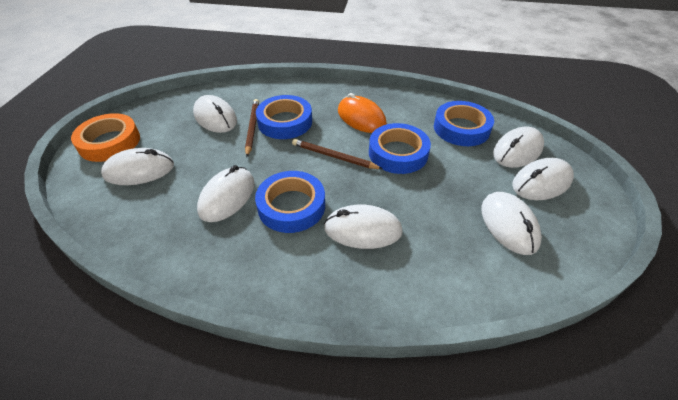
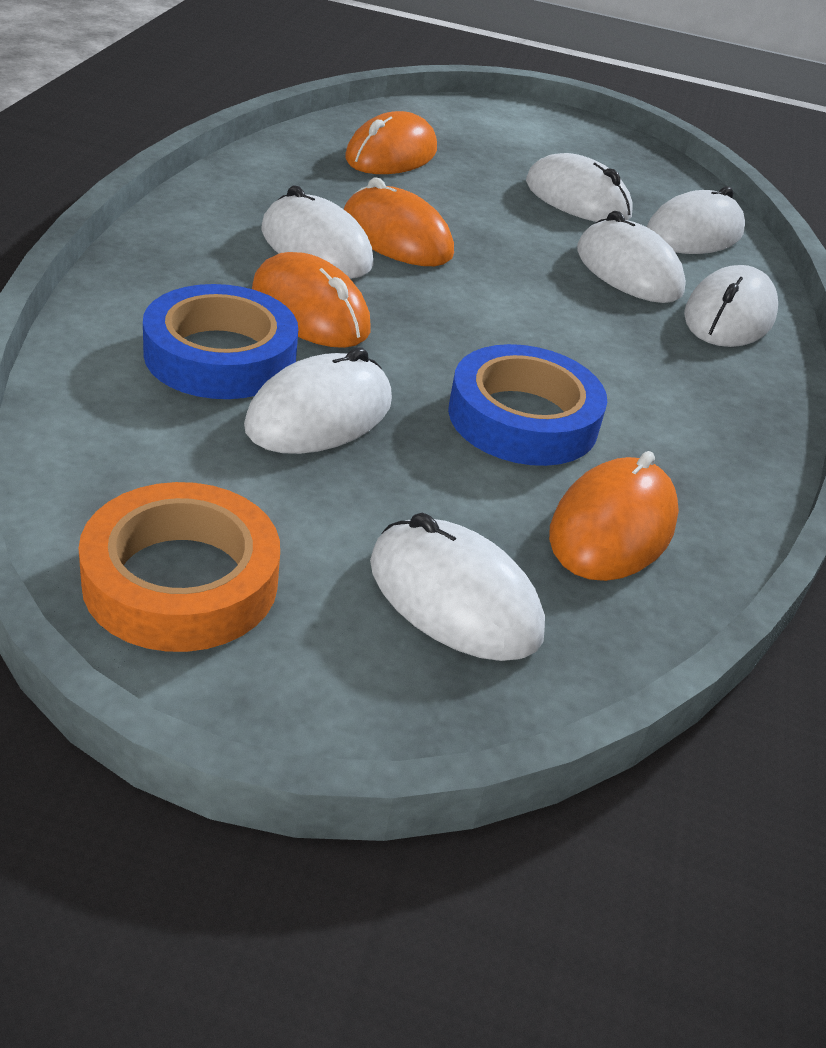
blue tape: [255,171,325,233] [256,95,312,139] [369,123,431,174] [434,101,494,146] = 4 -> [143,284,298,399] [448,344,607,466] = 2
brown pencil: [245,99,259,157] [292,139,383,169] = 2 -> none = 0
orange mouse: [338,93,387,133] = 1 -> [252,252,371,348] [344,177,454,266] [345,111,437,174] [549,451,679,581] = 4

